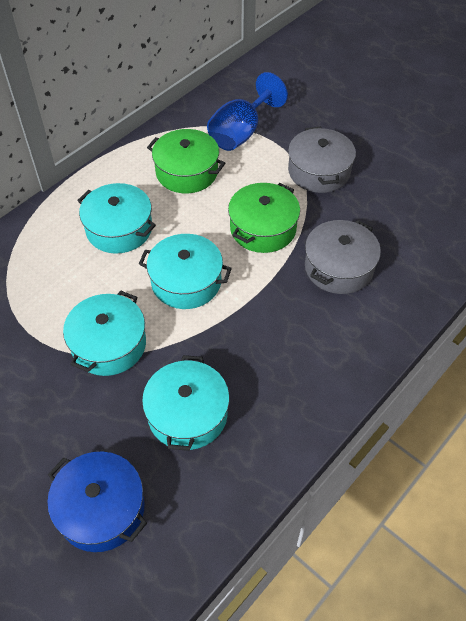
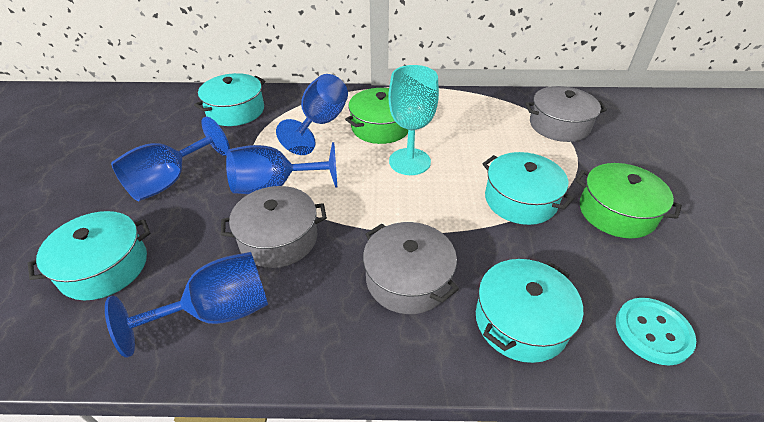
blue goblet: [207,72,288,151] = 1 -> [105,252,268,358] [111,117,230,201] [226,142,337,194] [276,74,348,155] = 4
blue pot: [47,452,147,552] = 1 -> none = 0
grey pot: [288,127,356,193] [305,220,381,294] = 2 -> [221,186,327,268] [363,222,459,314] [525,86,607,142] = 3
turquoise button: none = 0 -> [616,298,696,366] = 1
turquoise goblet: none = 0 -> [388,65,439,175] = 1

